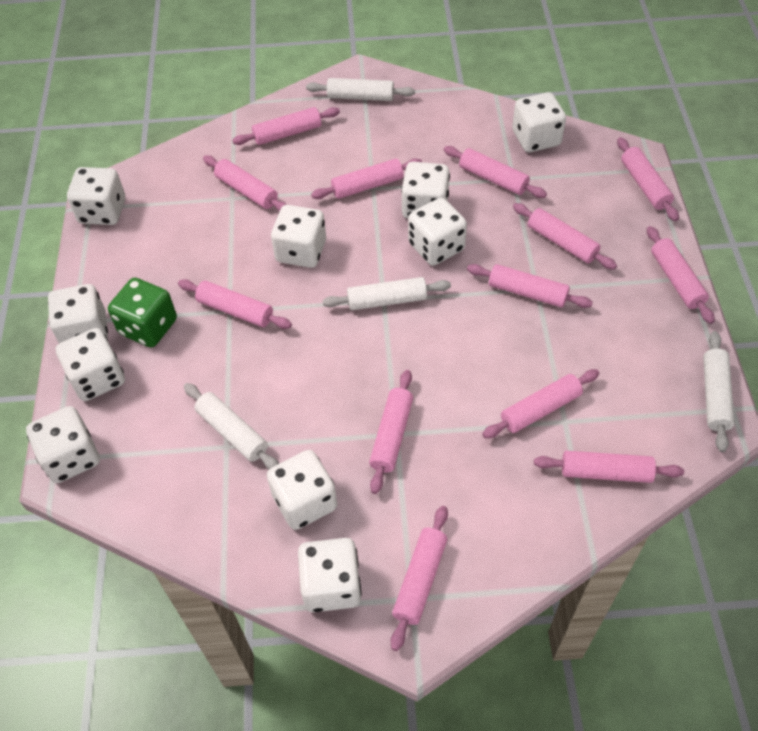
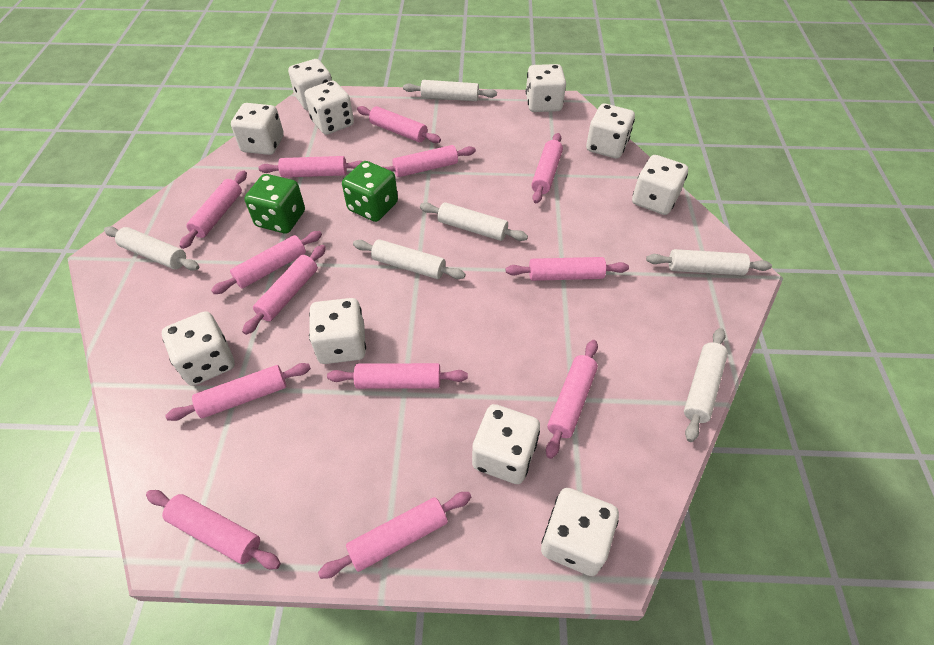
green dice: [108,278,177,347] = 1 -> [244,174,305,234] [342,161,398,222] = 2
white rolling pin: [184,383,279,470] [306,78,415,101] [322,277,451,310] [703,331,735,452] = 4 -> [104,226,199,271] [353,239,466,279] [403,80,497,101] [420,202,528,241] [646,249,772,275] [684,328,728,442] = 6

